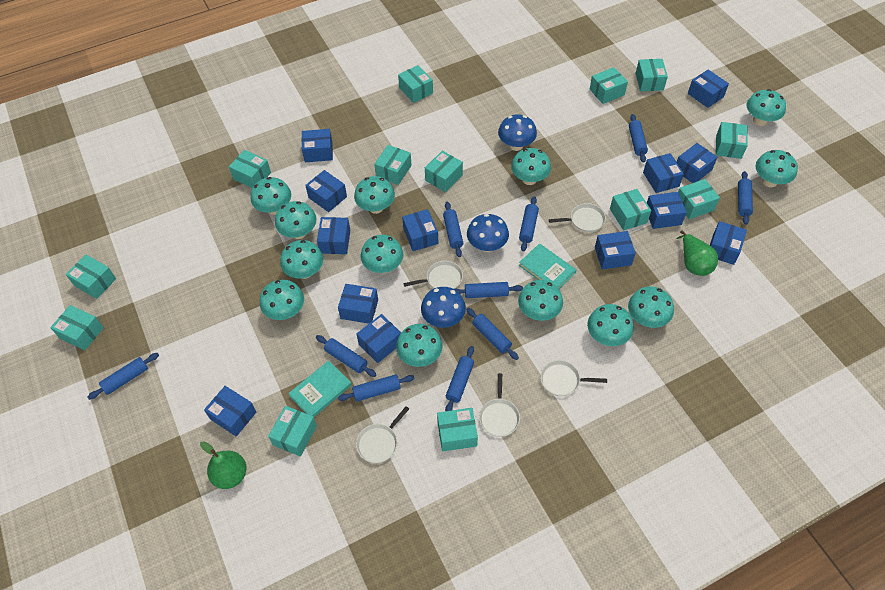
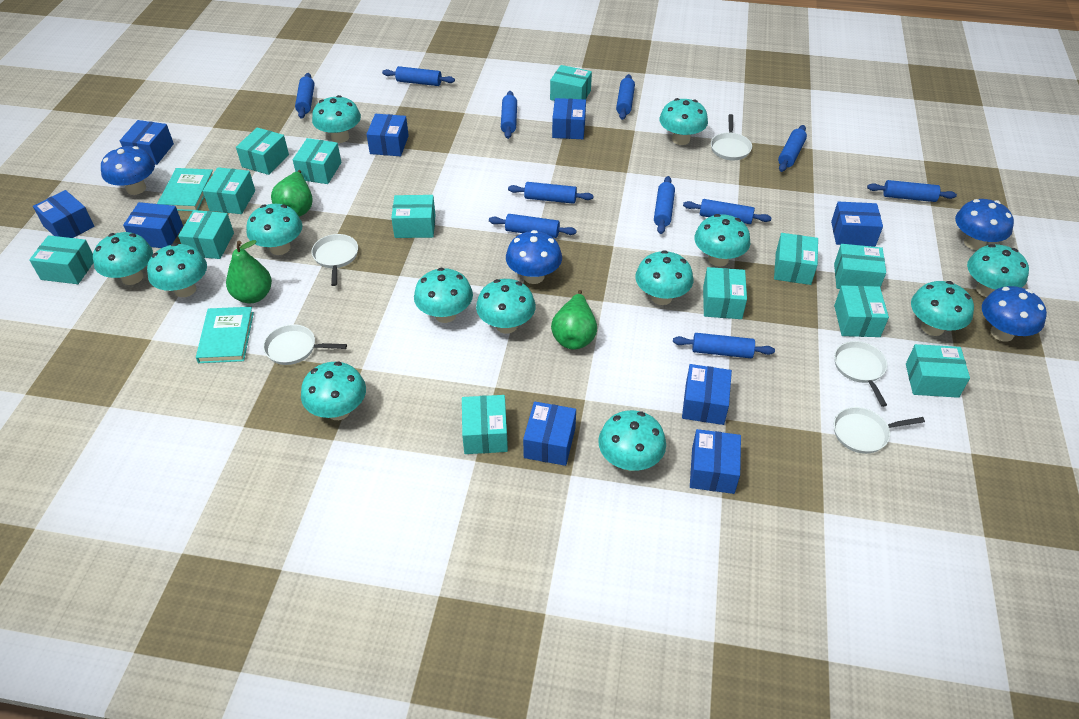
blue box: [204,386,256,436] [302,129,333,162] [305,170,347,212] [317,217,350,254] [338,284,378,324] [356,314,401,363] [402,209,439,251] [595,231,636,269] [643,153,684,193] [647,192,687,229] [677,143,717,183] [688,69,729,108] [710,221,747,265] = 13 -> [33,190,94,238] [120,120,174,165] [123,202,183,248] [366,114,409,156] [523,401,576,466] [552,98,586,139] [682,364,732,425] [690,429,741,494] [831,202,883,247] = 9
blue mushroom: [421,287,466,328] [467,214,509,252] [498,114,537,151] = 3 -> [101,146,155,195] [506,230,562,284] [955,199,1014,250] [982,286,1047,342] = 4
blue rolling pin: [87,353,159,400] [316,335,376,377] [338,374,414,402] [443,202,463,257] [445,346,474,411] [455,282,523,298] [466,308,519,360] [519,196,539,251] [629,114,648,163] [738,171,753,225] = 10 -> [295,73,314,119] [382,66,455,86] [489,214,577,238] [501,91,517,139] [508,182,594,204] [616,74,635,120] [654,176,675,234] [673,333,775,358] [683,199,772,224] [778,125,807,172] [867,180,957,202] = 11
green pear: [200,441,246,489] [676,230,718,276] = 2 -> [226,240,272,303] [271,170,313,217] [551,290,597,350] = 3

